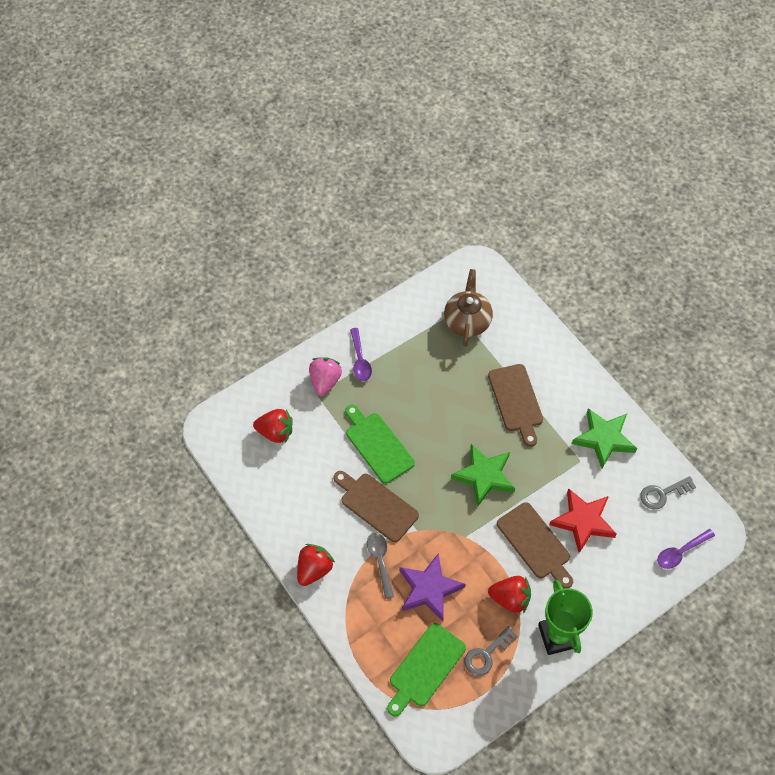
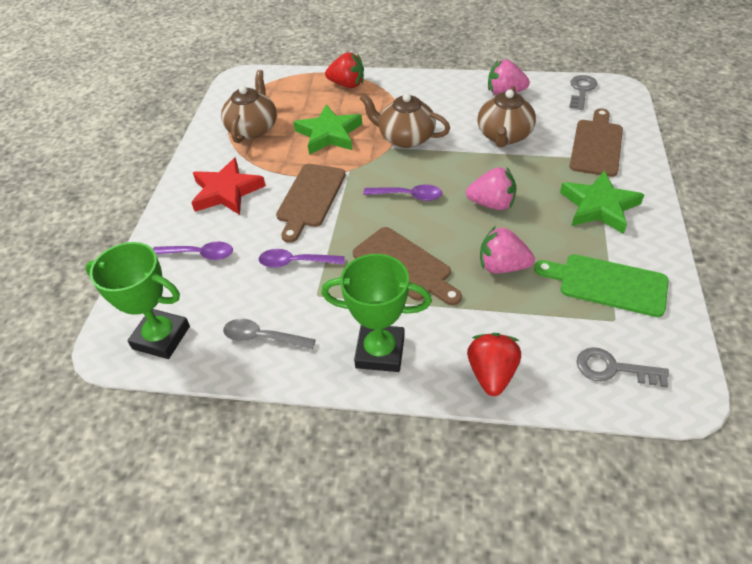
brown teapot: [444,269,493,347] = 1 -> [221,70,277,143] [359,93,450,148] [478,86,536,147] = 3
green cutting board: [345,405,415,484] [387,623,466,716] = 2 -> [534,254,669,317] = 1
green trophy: [538,580,593,655] = 1 -> [85,242,190,359] [321,254,432,372] = 2
pink strawberry: [309,357,342,396] = 1 -> [466,167,517,210] [480,227,535,273] [488,59,530,95] = 3
purple spoon: [350,328,372,381] [657,529,715,569] = 2 -> [153,242,233,260] [259,249,345,268] [363,185,442,201] = 3
purple star: [400,553,466,621] = 1 -> none = 0
red strawberry: [253,409,293,443] [297,544,335,586] [488,576,531,613] = 3 -> [325,52,364,88] [467,333,521,396] = 2

